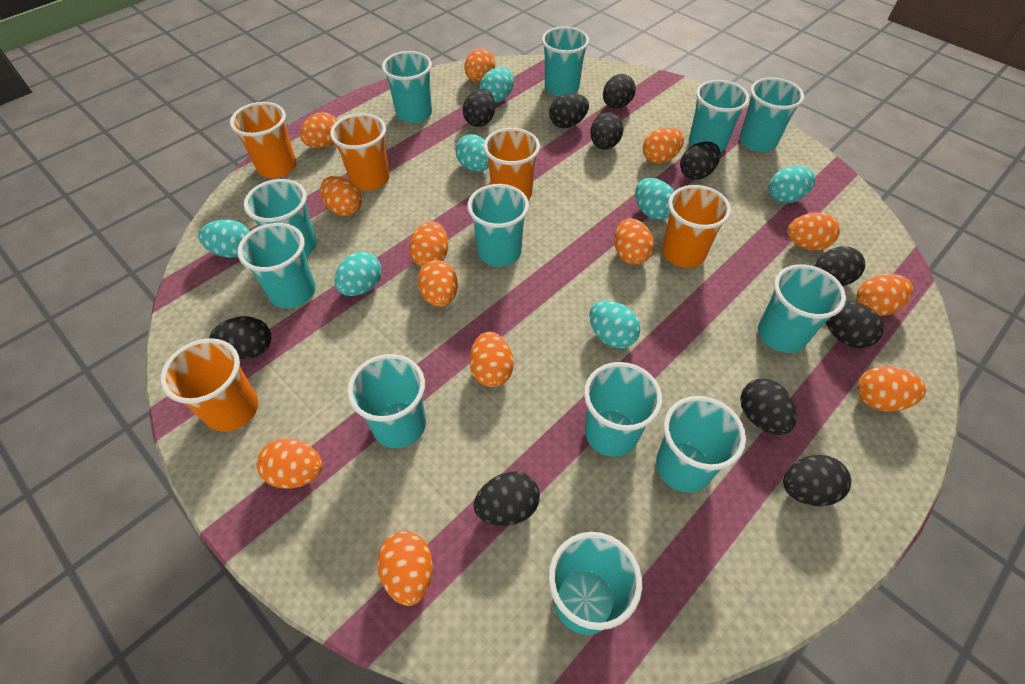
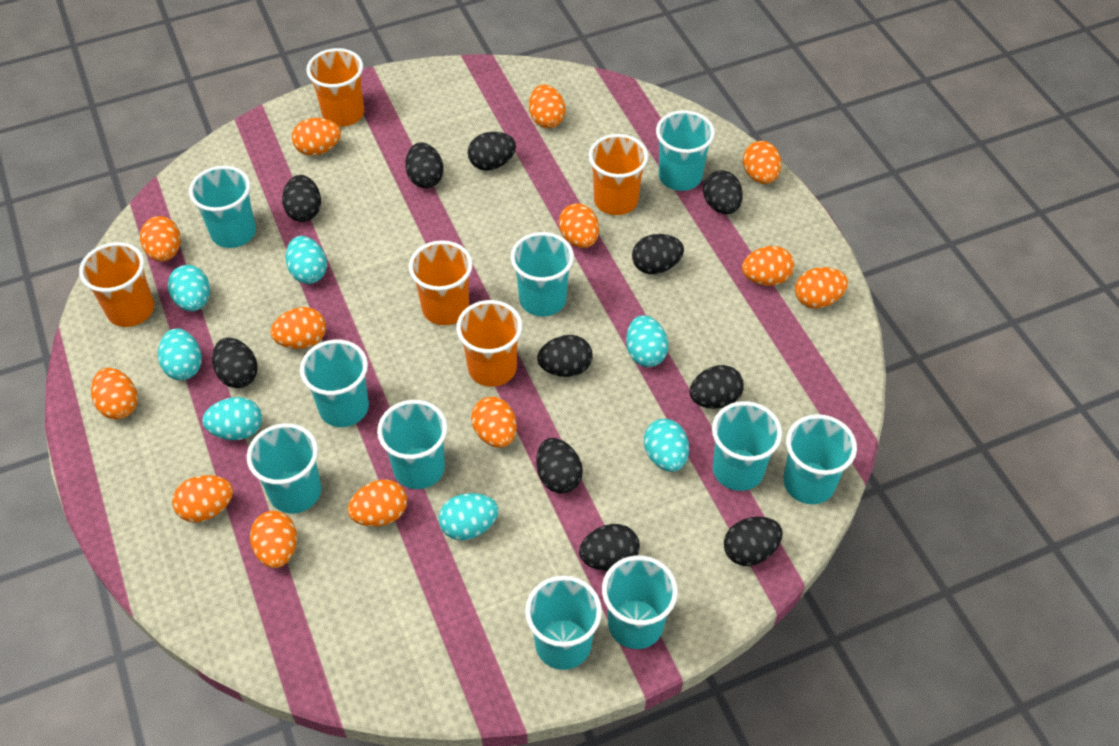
turquoise cup: [237,223,315,308] [244,179,317,257] [347,354,426,448] [382,51,432,123] [467,184,529,267] [542,26,589,96] [548,532,642,635] [584,362,662,457] [656,396,746,493] [689,80,750,152] [739,77,804,152] [758,264,846,353] = 12 -> [189,166,256,248] [247,423,321,514] [300,339,369,427] [377,400,447,489] [510,232,574,316] [525,575,602,670] [602,556,678,649] [656,110,715,191] [712,401,782,491] [783,414,857,504] = 10

